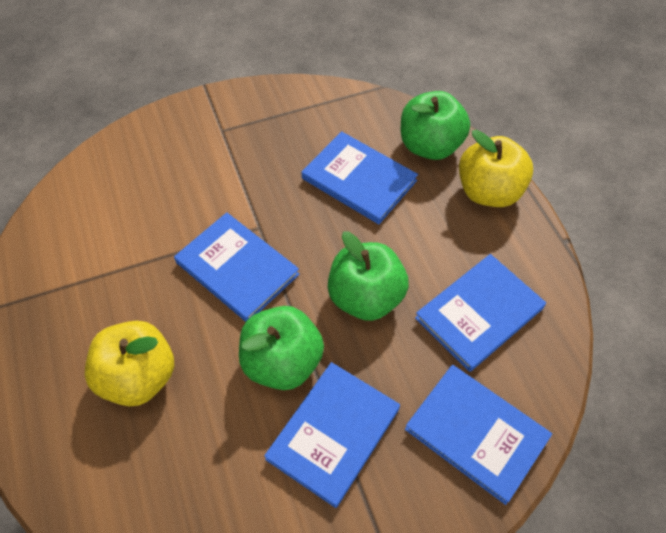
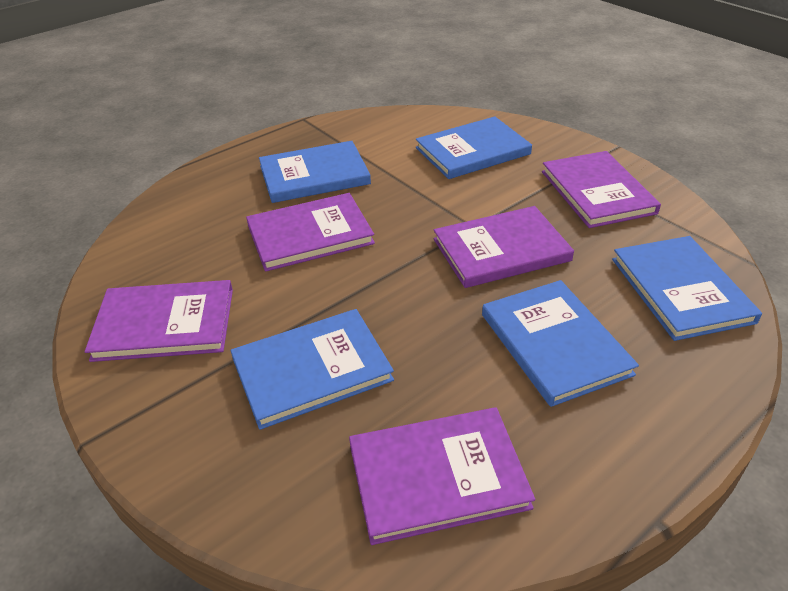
green apple: [239,306,324,390] [328,231,409,321] [401,91,470,160] = 3 -> none = 0
purple book: none = 0 -> [85,280,233,362] [246,193,375,272] [349,407,535,545] [434,206,574,288] [542,151,661,228] = 5
yellow apple: [85,320,174,407] [459,130,533,207] = 2 -> none = 0

